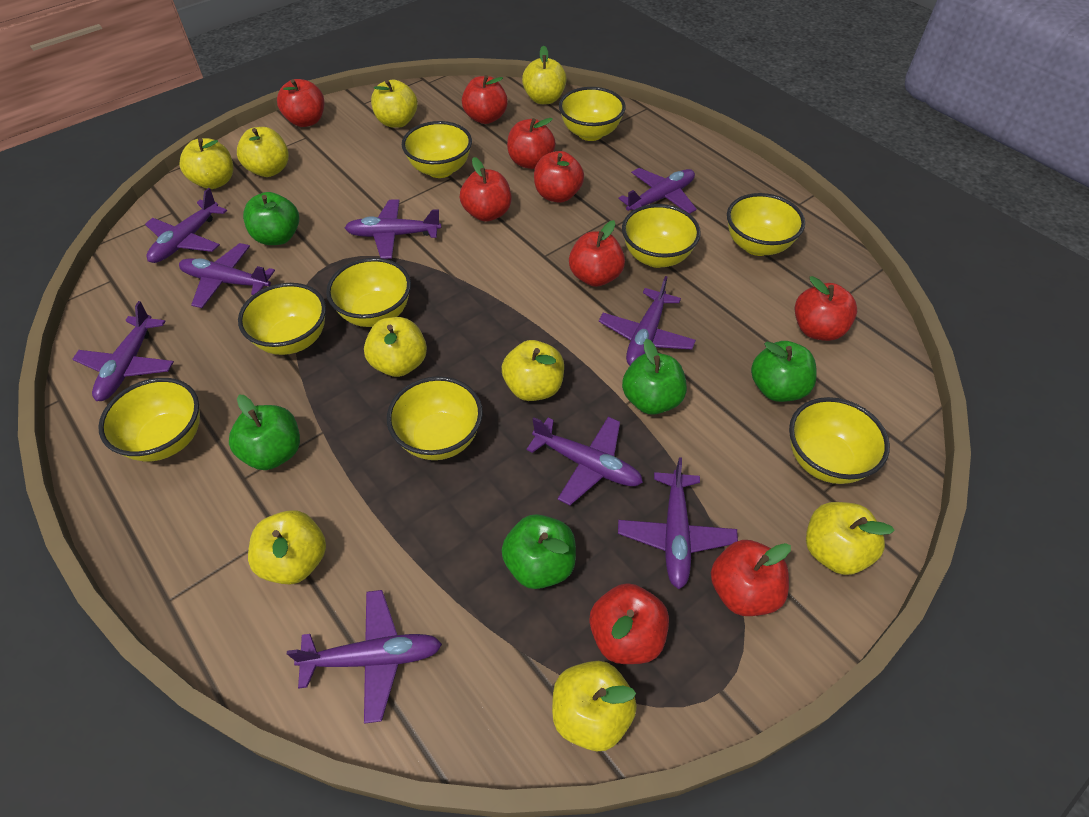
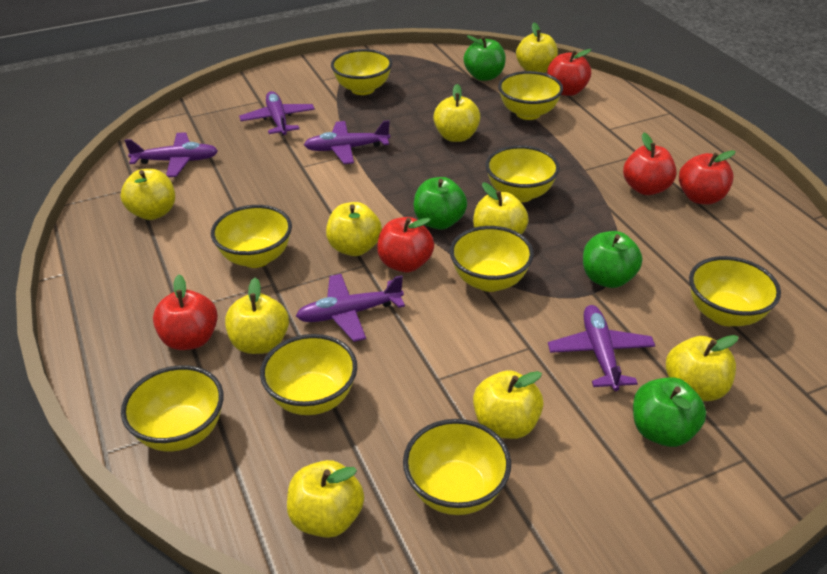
green apple: [229,395,300,470] [243,192,299,245] [501,514,576,589] [622,339,687,415] [751,341,817,402] = 5 -> [414,177,467,230] [464,35,506,81] [583,231,642,288] [633,377,706,447] = 4
purple plane: [72,301,174,401] [145,188,227,263] [179,243,275,308] [287,590,442,724] [345,199,441,259] [526,417,643,505] [599,276,696,365] [618,457,738,589] [619,168,697,214] = 9 -> [124,132,218,177] [239,91,315,136] [296,274,405,342] [304,120,390,164] [548,305,655,391] = 5
red apple: [277,79,324,127] [460,157,511,222] [462,75,508,124] [507,118,556,169] [534,151,584,203] [569,220,625,287] [589,583,669,664] [711,540,791,616] [795,276,857,341] = 9 -> [153,275,218,350] [377,217,434,273] [547,49,591,96] [623,133,676,195] [679,150,736,204] = 5

